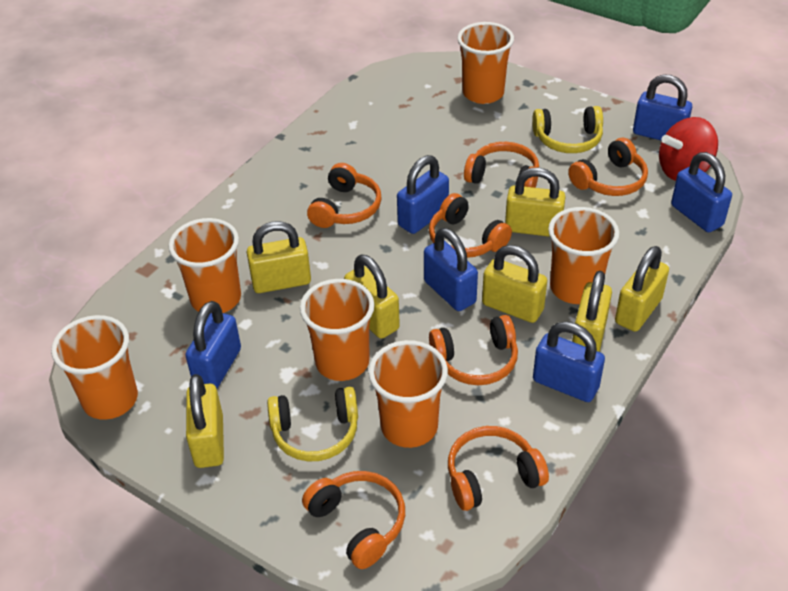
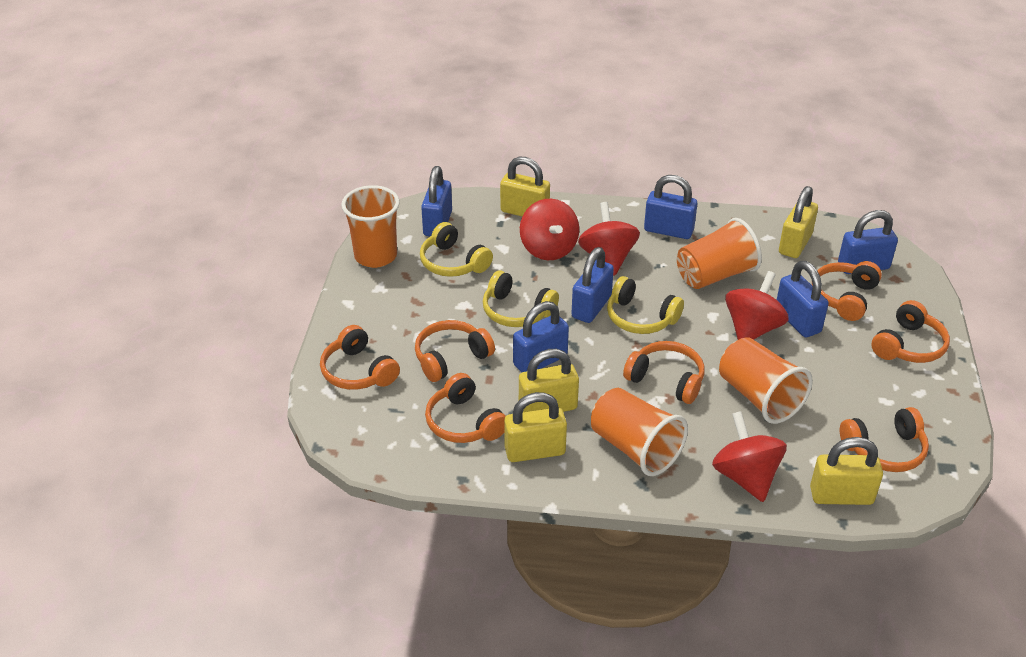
orange cup: [51,315,138,420] [169,218,241,314] [300,279,375,381] [368,340,448,448] [457,22,514,104] [548,207,619,304] = 6 -> [341,185,400,268] [591,388,688,476] [677,218,762,289] [719,337,813,424] = 4
red spinning top: [659,117,718,181] = 1 -> [520,199,579,260] [578,202,640,276] [712,411,787,502] [725,271,789,340] = 4
yellow headphones: [267,387,358,461] [532,106,603,153] = 2 -> [420,222,493,277] [483,270,559,327] [607,276,684,334] = 3
yellow padlock: [186,374,224,468] [247,221,311,293] [344,254,400,339] [482,245,547,323] [505,167,566,237] [572,271,612,352] [615,246,669,332] = 7 -> [500,157,550,216] [504,392,567,462] [519,349,579,412] [779,186,818,258] [810,437,883,505] = 5

